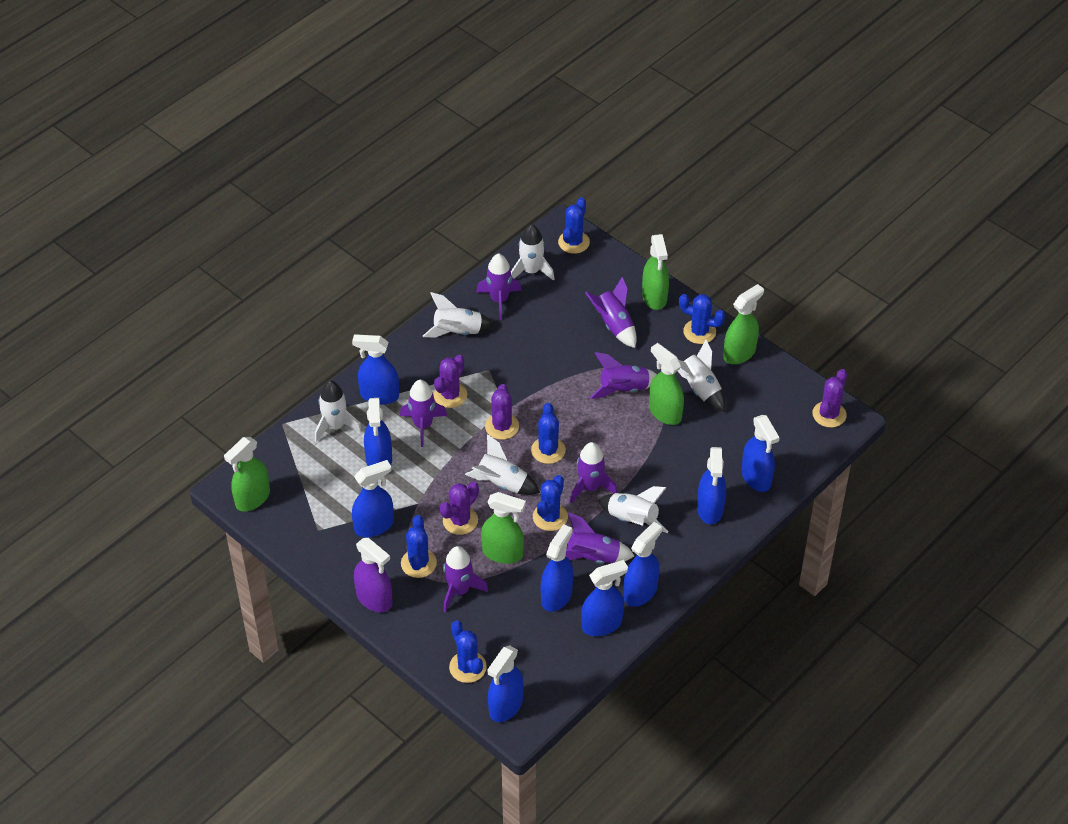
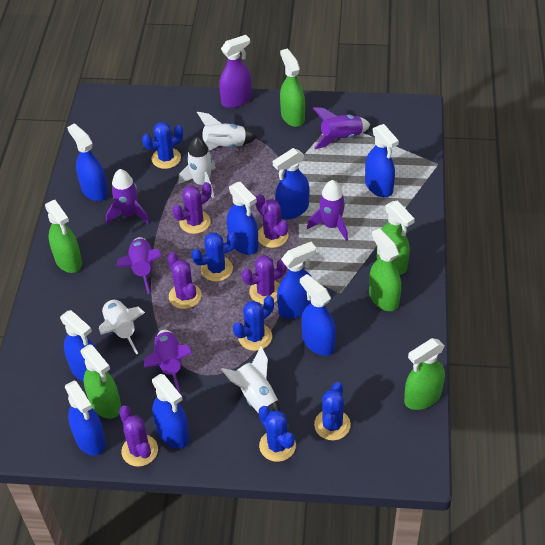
blue cactus: [401,515,437,578] [449,620,487,683] [531,403,566,464] [533,475,568,531] [558,197,590,254] [679,294,725,344] = 6 -> [142,122,183,169] [191,232,237,281] [233,296,274,351] [259,406,296,462] [314,382,351,440] = 5
green spray bottle: [224,437,270,512] [481,492,526,564] [642,234,669,310] [649,343,684,425] [724,284,764,364] = 5 -> [45,200,82,273] [81,345,121,419] [280,49,305,127] [369,228,401,311] [377,201,415,275] [404,338,445,410] = 6
purple cactus: [434,355,467,408] [440,481,479,535] [485,384,519,440] [813,369,847,428] = 4 -> [119,406,158,467] [167,252,202,309] [172,182,212,234] [242,255,287,305] [255,194,288,248] = 5
purple rocket: [400,380,447,447] [443,546,488,612] [476,253,522,320] [566,513,634,564] [570,442,617,504] [586,277,637,348] [590,352,657,399] = 7 -> [106,169,150,224] [116,237,162,294] [144,330,192,393] [307,180,348,241] [313,107,370,149] = 5
white rocket: [315,380,361,442] [423,292,496,337] [465,434,540,495] [511,224,554,281] [598,486,669,533] [678,340,726,412] = 6 -> [99,299,145,354] [178,137,216,198] [197,112,257,151] [221,346,281,414] = 4

